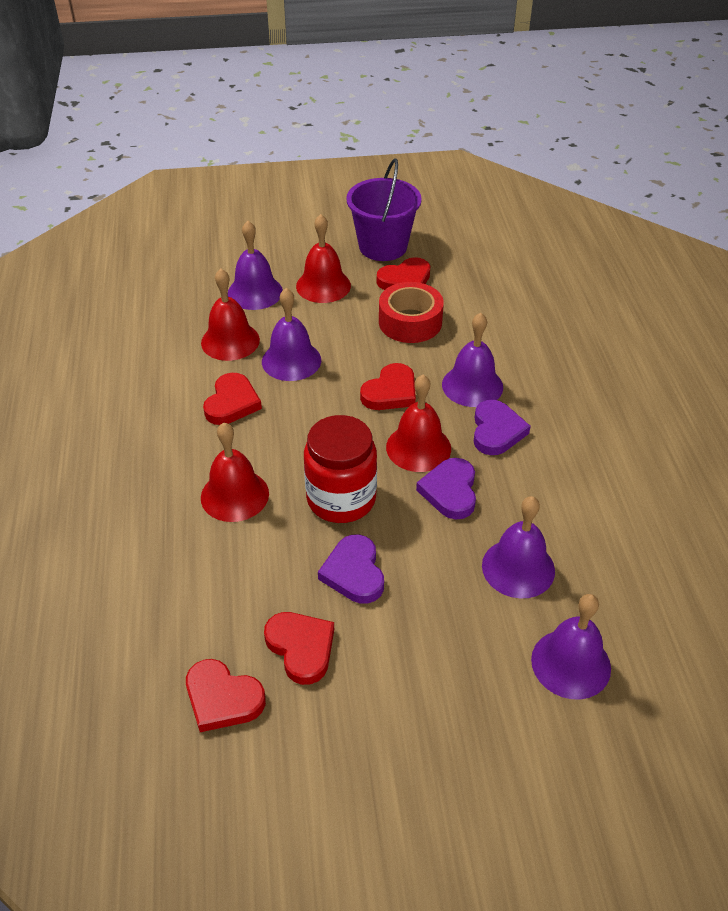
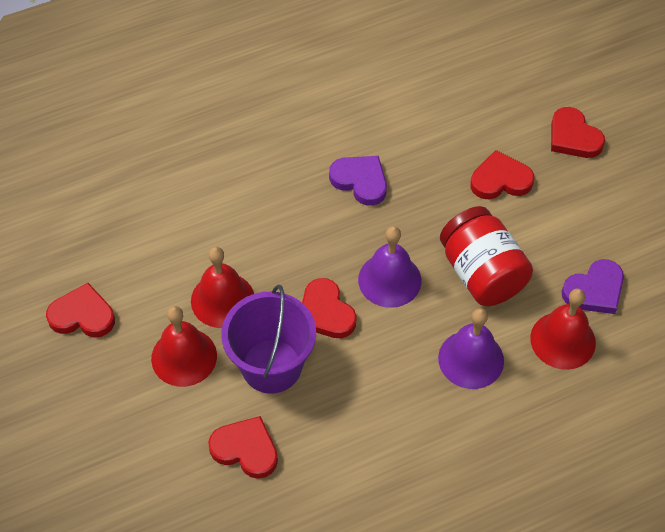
purple bell: [228,221,283,310] [262,288,321,381] [442,313,503,407] [482,496,555,599] [531,594,611,699] = 5 -> [358,226,422,308] [438,308,504,389] = 2
purple heart: [318,534,384,604] [416,458,476,519] [474,400,531,455] = 3 -> [329,156,387,206] [562,259,624,314] = 2
red bell: [201,269,260,361] [201,423,269,522] [296,214,351,303] [386,375,451,472] = 4 -> [151,306,217,387] [191,247,254,328] [530,289,596,370] = 3
red tape: [379,282,444,343] = 1 -> none = 0

